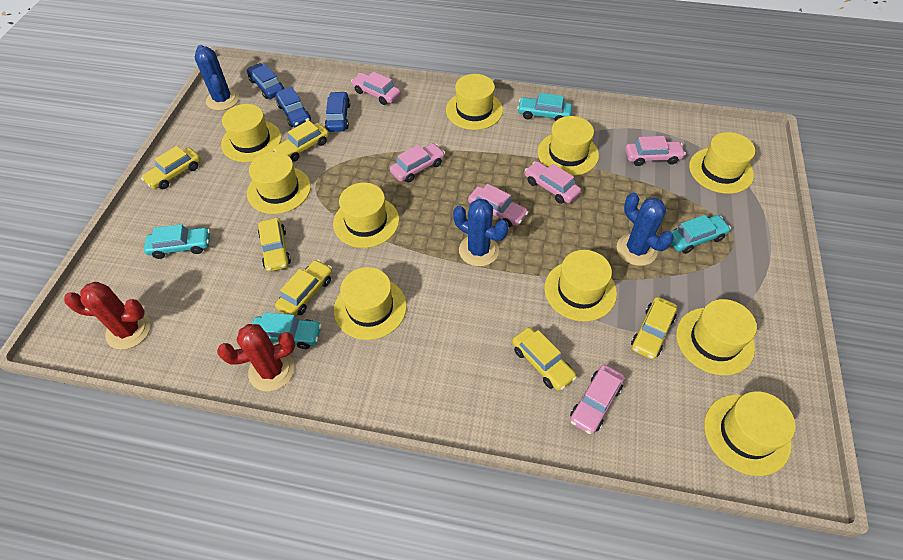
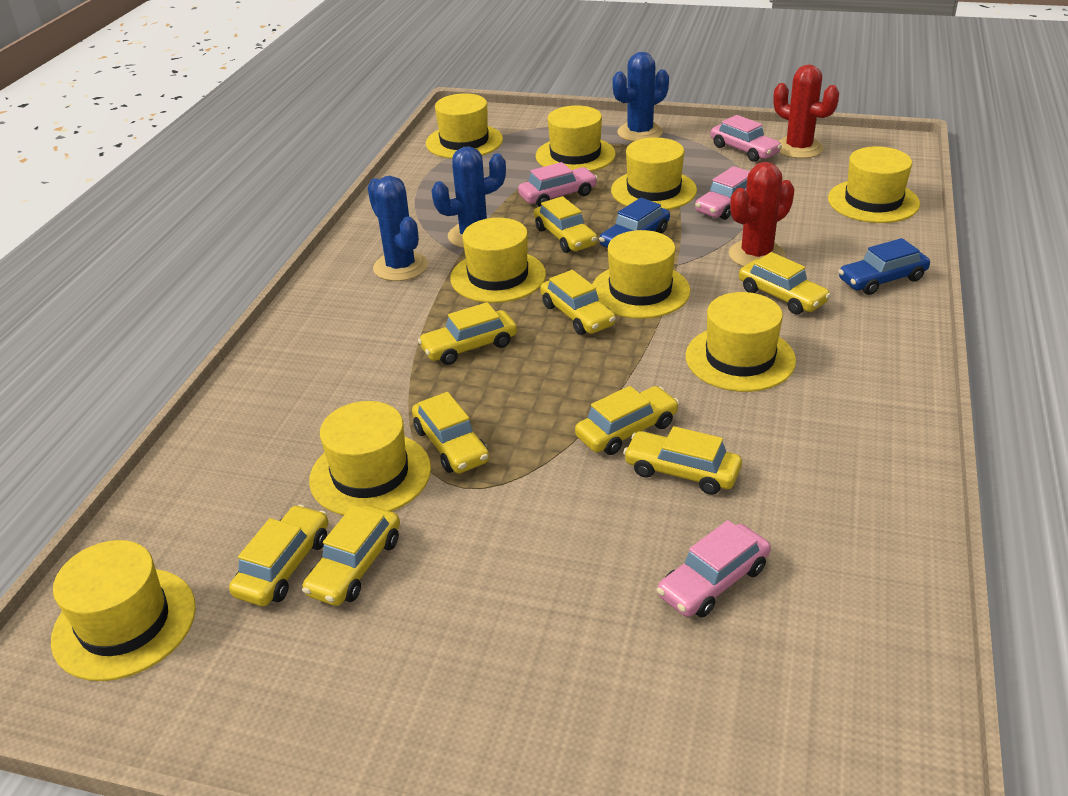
blue car: [247,63,284,99] [276,87,311,127] [325,91,350,132] = 3 -> [599,198,670,248] [839,238,930,295] = 2
pink car: [351,72,401,105] [390,143,445,183] [468,184,528,227] [525,161,581,204] [570,364,625,435] [625,136,686,166] = 6 -> [518,162,598,207] [657,520,771,618] [695,166,750,220] [711,115,782,162] = 4
turquoise car: [144,224,210,259] [252,312,322,349] [517,93,572,121] [670,215,731,254] = 4 -> none = 0
yellow car: [141,146,201,189] [258,218,291,272] [274,120,329,162] [275,259,332,316] [512,327,577,391] [631,297,677,360] = 6 -> [229,505,328,606] [302,505,400,606] [412,392,489,473] [418,302,517,365] [534,196,597,253] [540,270,616,335] [575,386,679,455] [623,426,742,495] [739,252,831,315] = 9
yellow hat: [221,104,281,162] [247,152,311,214] [333,183,399,248] [334,267,407,340] [446,74,503,130] [538,116,599,176] [544,250,617,322] [676,299,757,375] [689,132,755,194] [704,391,796,476] = 10 -> [51,540,196,681] [309,401,431,515] [426,93,503,159] [450,218,546,303] [536,105,616,172] [592,230,690,319] [611,137,697,210] [686,292,796,392] [828,146,920,223] = 9

